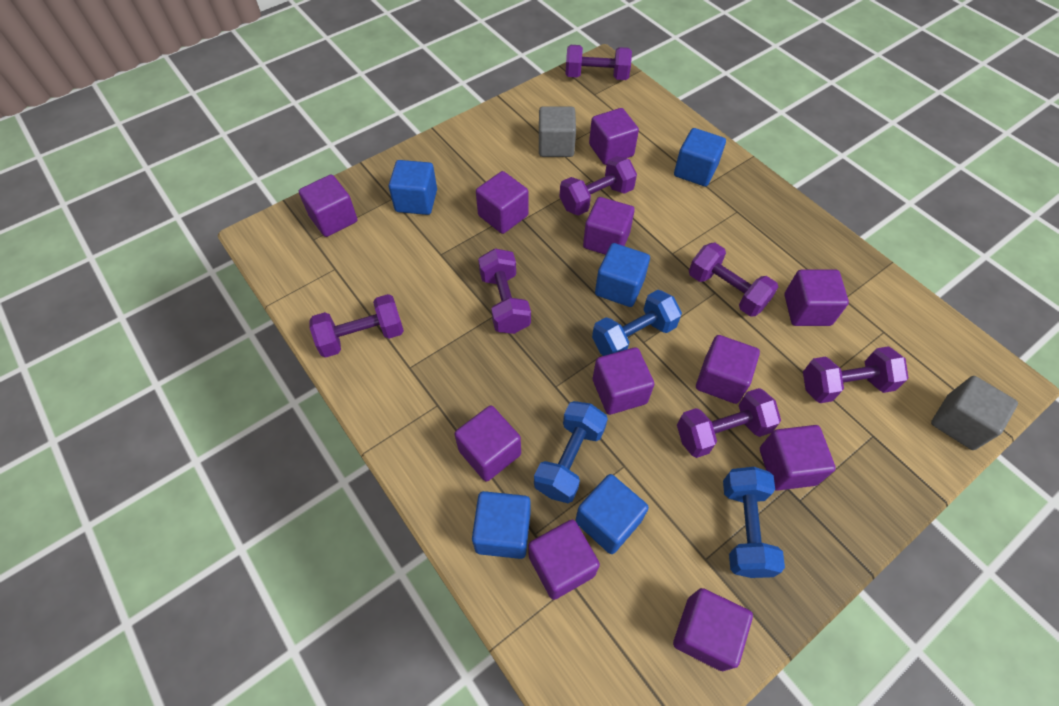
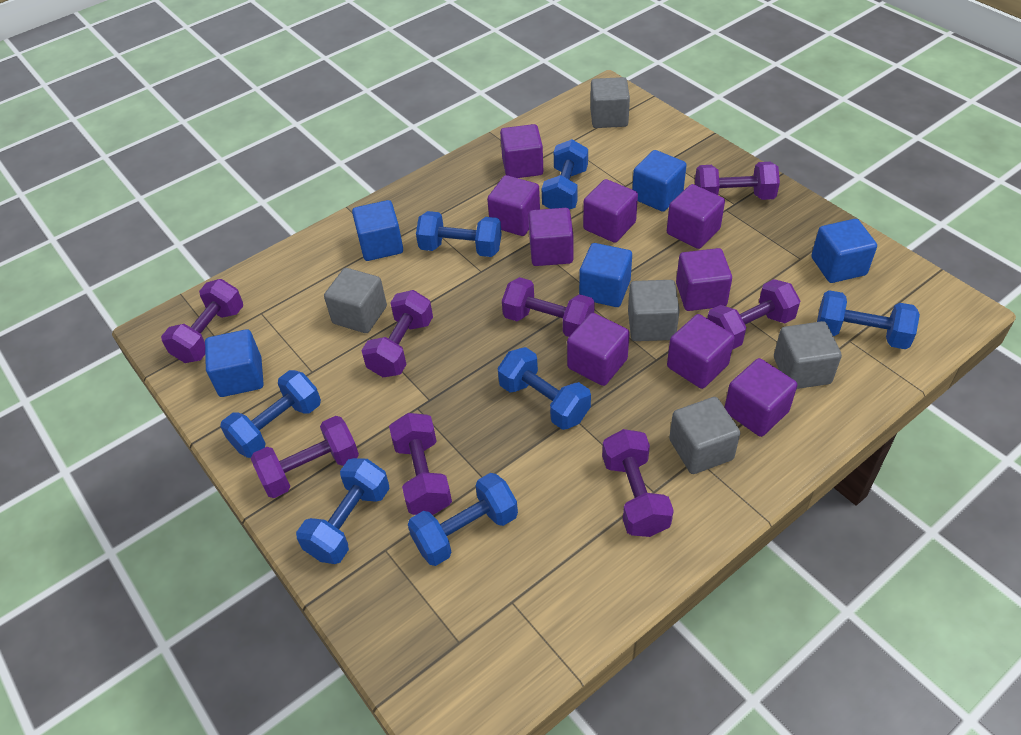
blue dumbbell: [534,401,608,503] [592,290,682,356] [723,467,785,578] = 3 -> [220,370,321,458] [296,458,390,564] [408,473,518,566] [416,211,502,257] [498,347,591,430] [542,139,588,210] [817,290,920,349] = 7
grey cube: [539,106,576,157] [931,376,1018,450] = 2 -> [324,268,387,333] [590,77,630,128] [628,280,680,341] [669,397,740,474] [774,321,842,389] = 5
purple cube: [299,175,357,237] [454,405,521,482] [476,171,528,234] [529,520,600,600] [583,197,635,255] [589,108,639,165] [593,347,655,415] [673,588,753,671] [696,335,760,404] [760,425,836,491] [785,270,849,326] = 11 -> [487,175,540,236] [500,124,543,178] [528,208,573,266] [567,313,630,386] [583,179,638,243] [667,184,725,249] [667,314,734,389] [676,248,732,311] [725,358,797,437] = 9
purple dumbbell: [309,294,404,358] [478,248,531,334] [560,156,637,215] [566,45,632,80] [677,388,781,458] [689,242,778,317] [803,346,908,403] = 7 -> [161,279,243,363] [251,416,359,498] [361,290,433,377] [389,413,452,515] [502,277,595,337] [602,429,674,537] [695,162,780,200] [707,279,800,350] = 8

